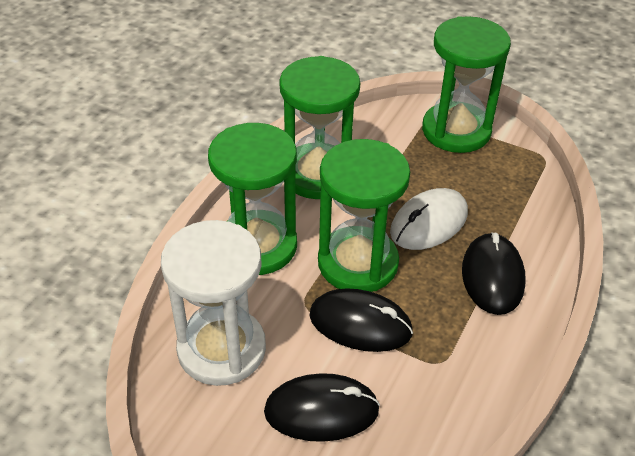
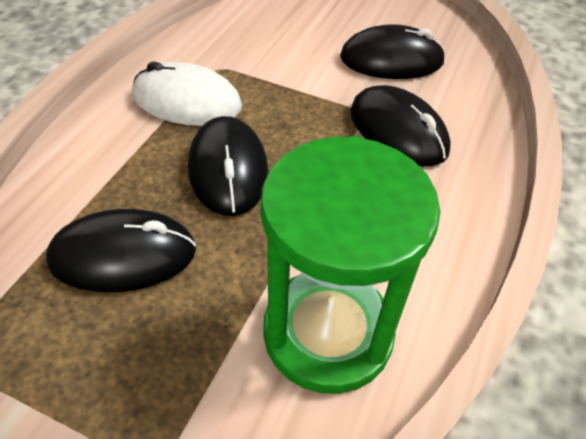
black mouse: [264,373,380,442] [309,288,413,352] [462,232,526,315] = 3 -> [46,209,196,292] [188,116,268,216] [340,24,446,79] [351,85,451,166] = 4
green hourglass: [208,123,297,275] [279,56,360,199] [318,139,410,292] [422,16,511,153] = 4 -> [261,136,441,394] = 1
white hourglass: [161,220,266,386] = 1 -> none = 0

